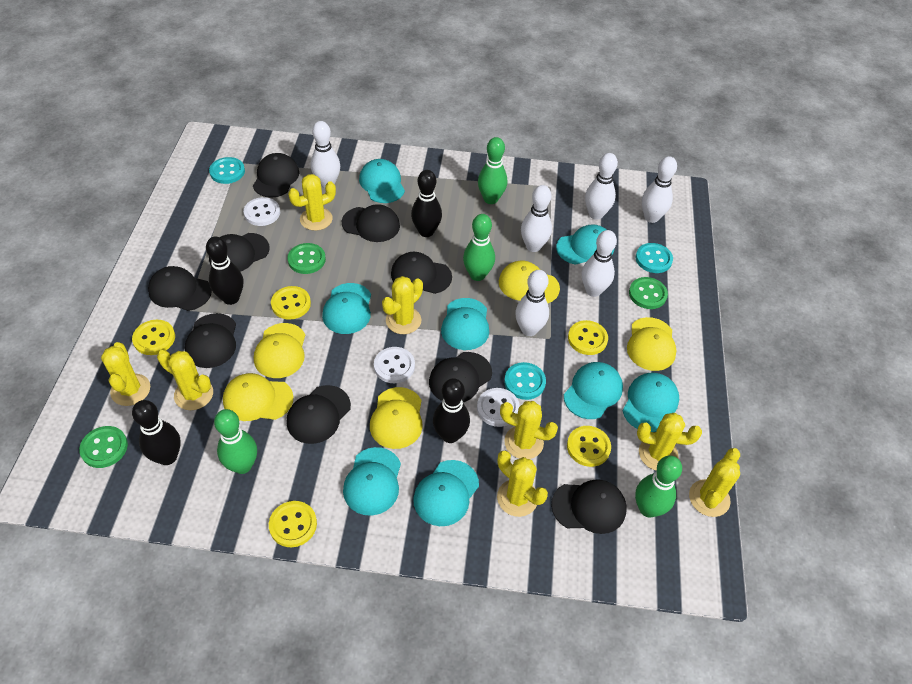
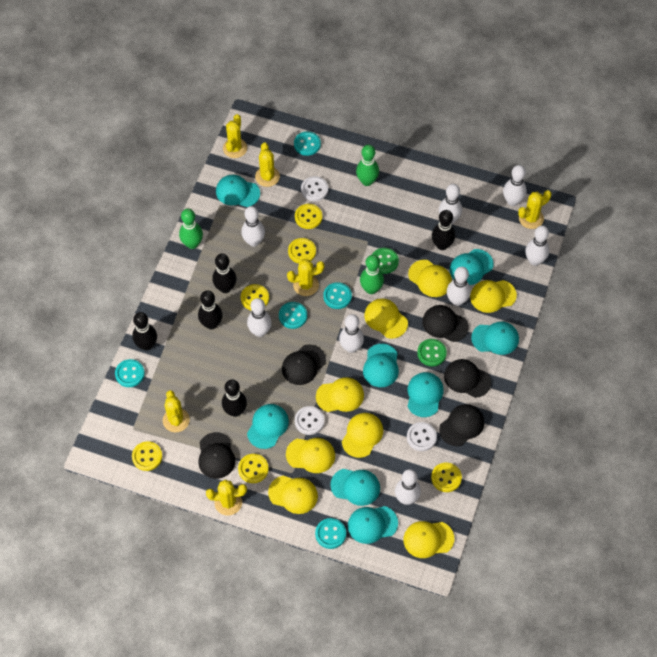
black bowling pin: [132,400,181,465] [206,237,243,305] [411,170,442,237] [433,378,470,443] = 4 -> [132,312,157,351] [198,290,222,330] [212,254,236,293] [222,379,247,417] [432,210,455,250] = 5
black cap: [148,266,212,311] [185,313,236,368] [209,233,270,272] [253,153,299,198] [287,385,351,444] [342,204,400,242] [391,252,452,294] [429,352,492,402] [551,479,627,534] = 9 -> [198,432,235,479] [282,344,326,385] [422,305,469,342] [439,404,484,446] [444,359,491,398] = 5
green bowling pin: [214,409,257,474] [463,214,495,281] [478,137,507,204] [635,456,682,518] = 4 -> [179,209,203,249] [356,145,379,186] [360,255,384,294] = 3
green button: [79,426,128,468] [287,243,326,274] [629,277,668,309] = 3 -> [372,248,399,274] [417,339,447,366] = 2
turquoise button: [209,157,245,184] [504,362,546,400] [636,243,673,273] = 3 -> [115,359,145,387] [279,302,307,329] [294,131,321,156] [315,518,346,549] [323,282,352,309] = 5
white bowling pin: [311,121,340,188] [515,270,549,336] [521,185,552,252] [582,230,617,297] [585,153,618,220] [642,156,677,223] = 6 -> [241,206,265,247] [247,298,272,337] [339,314,364,353] [395,469,421,505] [439,184,462,224] [447,267,471,306] [503,165,527,206] [525,226,549,266] = 8
yellow button: [132,320,175,355] [269,501,317,547] [271,286,311,320] [567,426,611,467] [568,320,608,355] = 5 -> [132,441,162,471] [238,454,269,483] [241,284,269,311] [288,238,316,263] [295,204,322,229] [431,462,462,492] = 6
yellow cactus: [101,342,150,406] [157,350,213,410] [288,174,336,231] [382,276,423,334] [497,451,548,517] [500,401,558,459] [637,413,702,471] [689,448,740,517] = 8 -> [163,390,190,432] [206,480,247,516] [223,114,247,158] [255,142,280,187] [287,259,324,296] [518,190,551,229] = 6
yellow cap: [223,373,294,421] [254,323,305,378] [370,387,422,449] [499,261,560,303] [627,317,676,371] = 5 -> [268,476,318,514] [286,438,335,473] [316,377,364,412] [342,413,383,458] [364,298,408,339] [404,521,454,558] [408,260,452,297] [470,280,517,313] = 8

